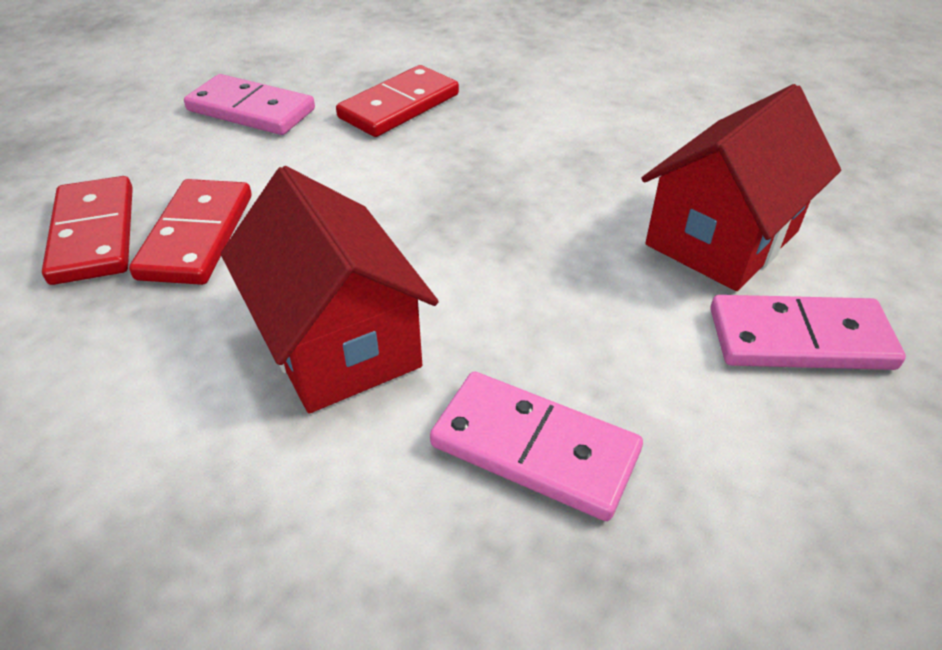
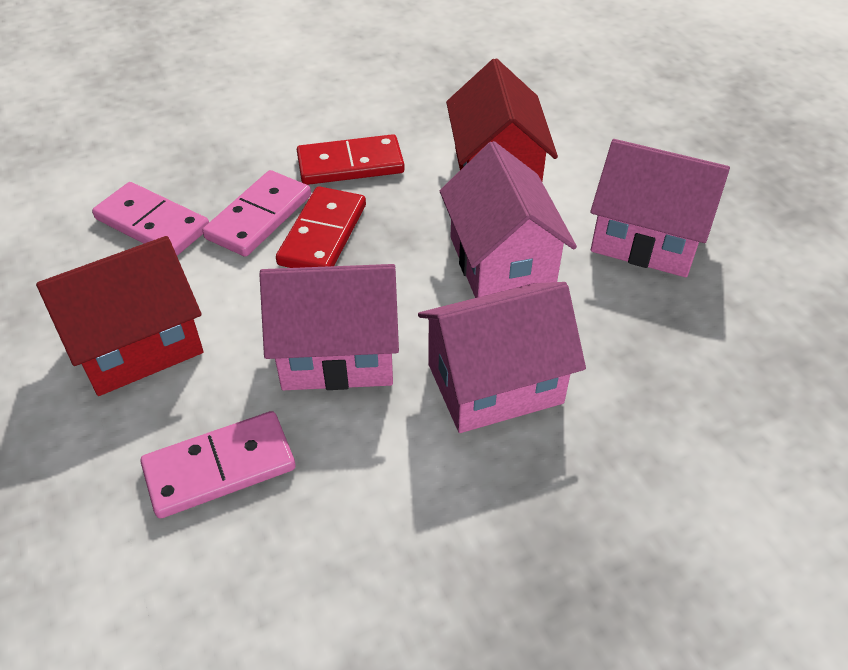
pink house: none = 0 -> [259,264,399,390] [418,282,586,433] [440,141,577,298] [590,139,730,277] = 4
red domino: [42,176,133,285] [129,179,252,285] [336,65,459,137] = 3 -> [276,186,366,268] [297,134,405,185] = 2

